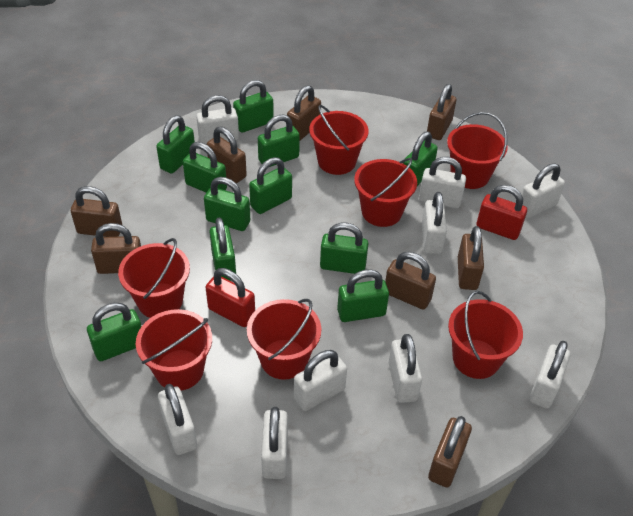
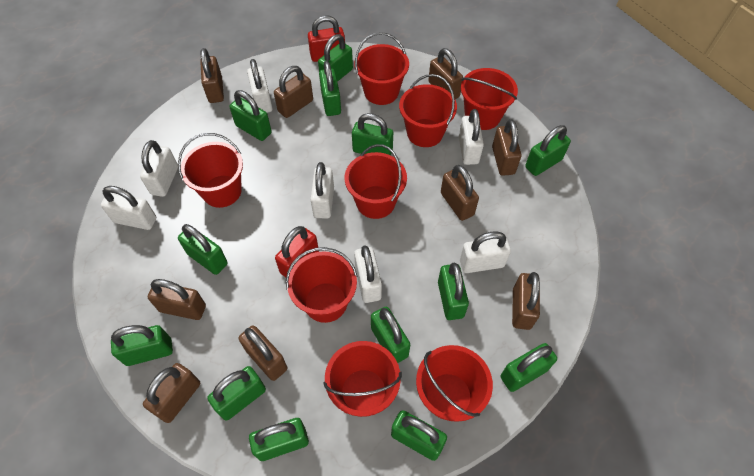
brown padlock: [71,186,122,237] [91,223,141,274] [207,127,247,183] [287,85,321,141] [385,252,436,310] [427,84,457,140] [428,416,472,487] [458,226,484,290] = 8 -> [143,363,200,423] [148,279,206,320] [200,48,224,103] [239,325,288,381] [274,66,313,118] [428,48,463,99] [441,165,479,221] [492,120,522,176] [512,272,540,330] = 9
green padlock: [87,303,141,361] [156,115,195,174] [183,142,227,193] [204,177,250,231] [209,218,236,281] [233,80,274,133] [249,157,292,214] [258,115,300,167] [320,223,369,274] [337,269,389,322] [403,131,438,186] = 11 -> [111,325,173,366] [178,224,228,275] [207,366,266,421] [229,90,272,141] [249,418,309,461] [318,34,353,82] [319,61,341,116] [352,113,393,155] [371,307,410,363] [391,410,447,461] [438,262,469,320] [500,343,557,392] [525,125,571,176] = 13
red bucket: [118,238,190,318] [136,309,212,391] [247,299,321,380] [309,105,369,175] [354,158,417,227] [447,112,508,189] [448,291,523,379] = 7 -> [178,133,243,208] [286,247,358,323] [324,341,402,417] [345,144,407,219] [354,32,409,105] [399,74,457,147] [416,345,493,422] [461,68,518,130] = 8
white padlock: [158,384,197,455] [197,95,239,145] [261,407,288,479] [294,350,347,411] [388,334,422,403] [419,157,466,208] [421,192,447,254] [522,163,565,218] [530,341,570,409] = 9 -> [101,186,156,230] [140,140,178,197] [247,59,273,113] [310,162,334,219] [354,245,382,303] [459,109,484,165] [460,231,511,273] = 7

